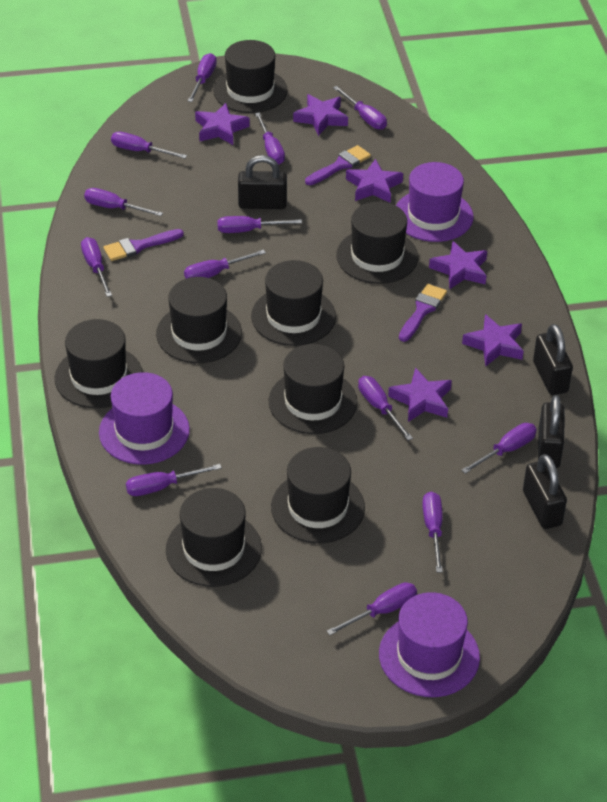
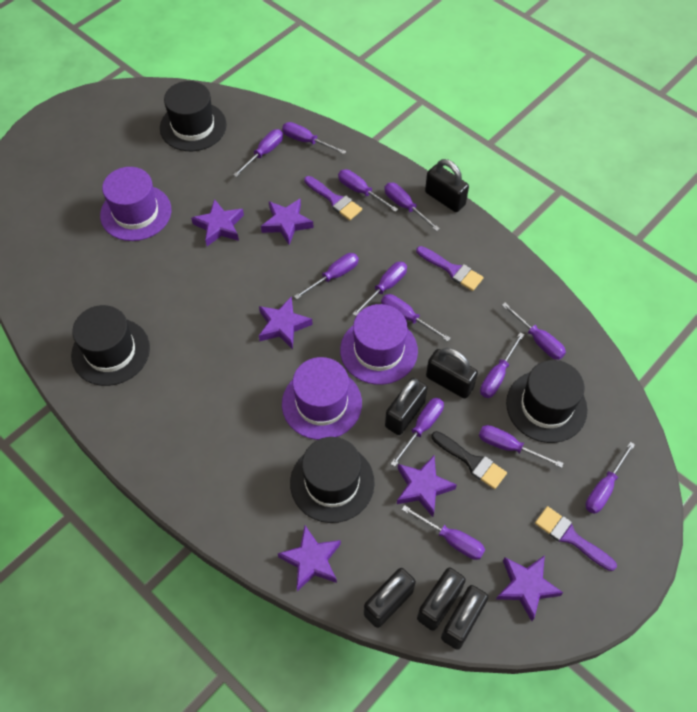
black brush: none = 0 -> [431,431,507,489] = 1
black hat: [54,319,143,408] [156,277,242,363] [166,488,262,587] [213,40,288,113] [251,260,336,346] [269,344,358,434] [271,447,365,543] [336,202,418,284] = 8 -> [71,305,150,386] [160,81,227,151] [290,437,375,523] [506,360,587,443] = 4
black padlock: [238,155,287,209] [523,454,567,529] [533,324,573,395] [538,395,564,468] = 4 -> [364,568,416,628] [385,378,427,435] [417,567,466,631] [425,159,469,212] [426,348,478,399] [441,585,488,650] = 6

